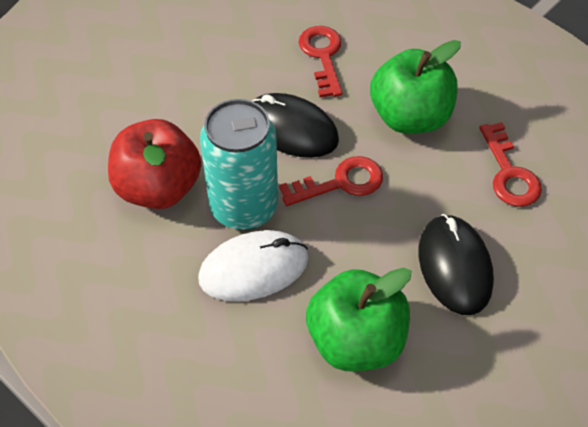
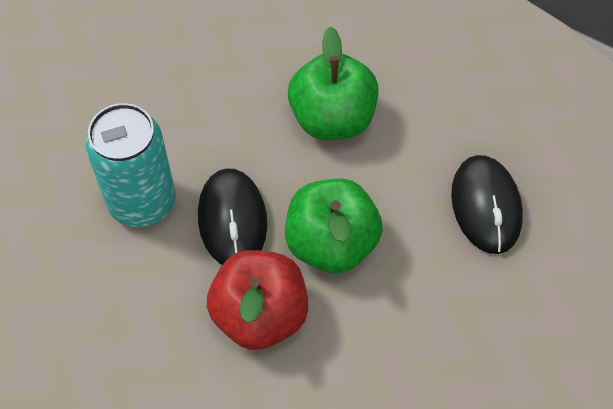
red key: [279,156,383,206] [298,26,342,97] [479,122,542,207] = 3 -> none = 0
white mouse: [198,230,308,301] = 1 -> none = 0

